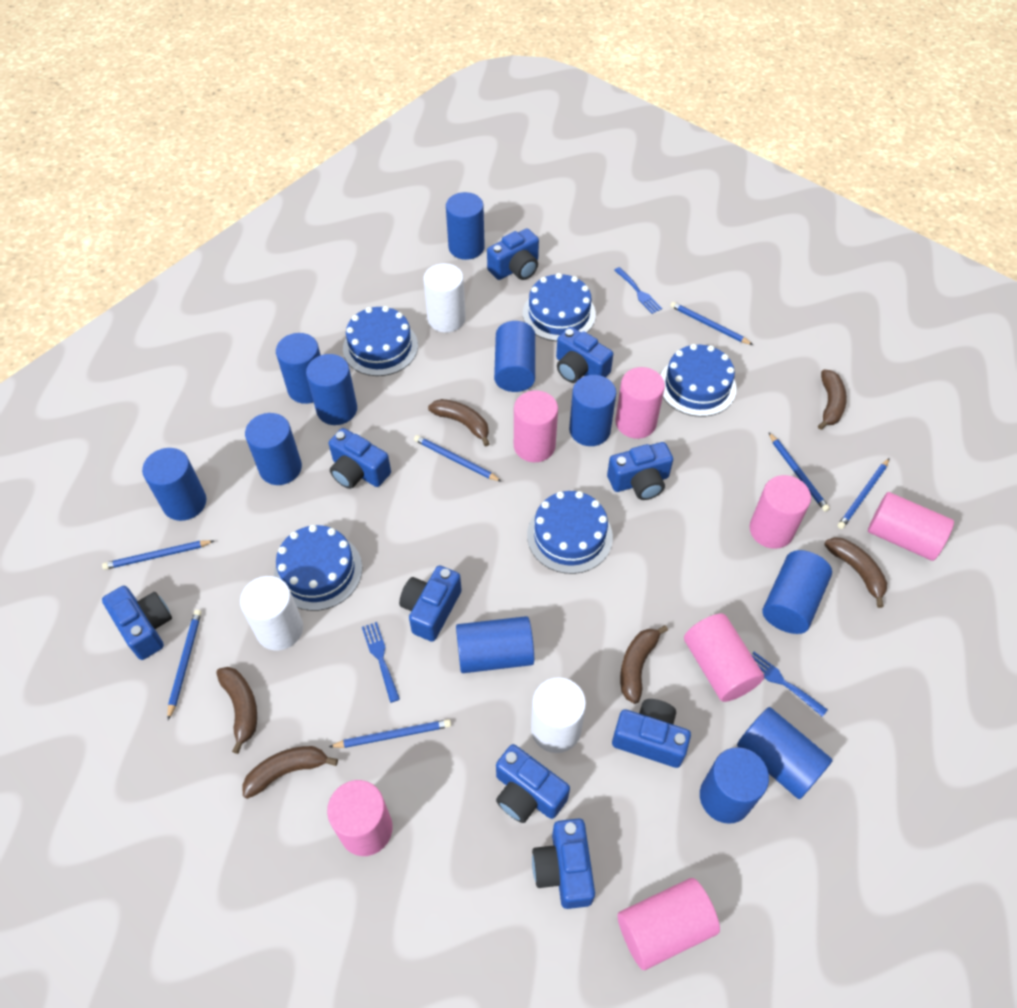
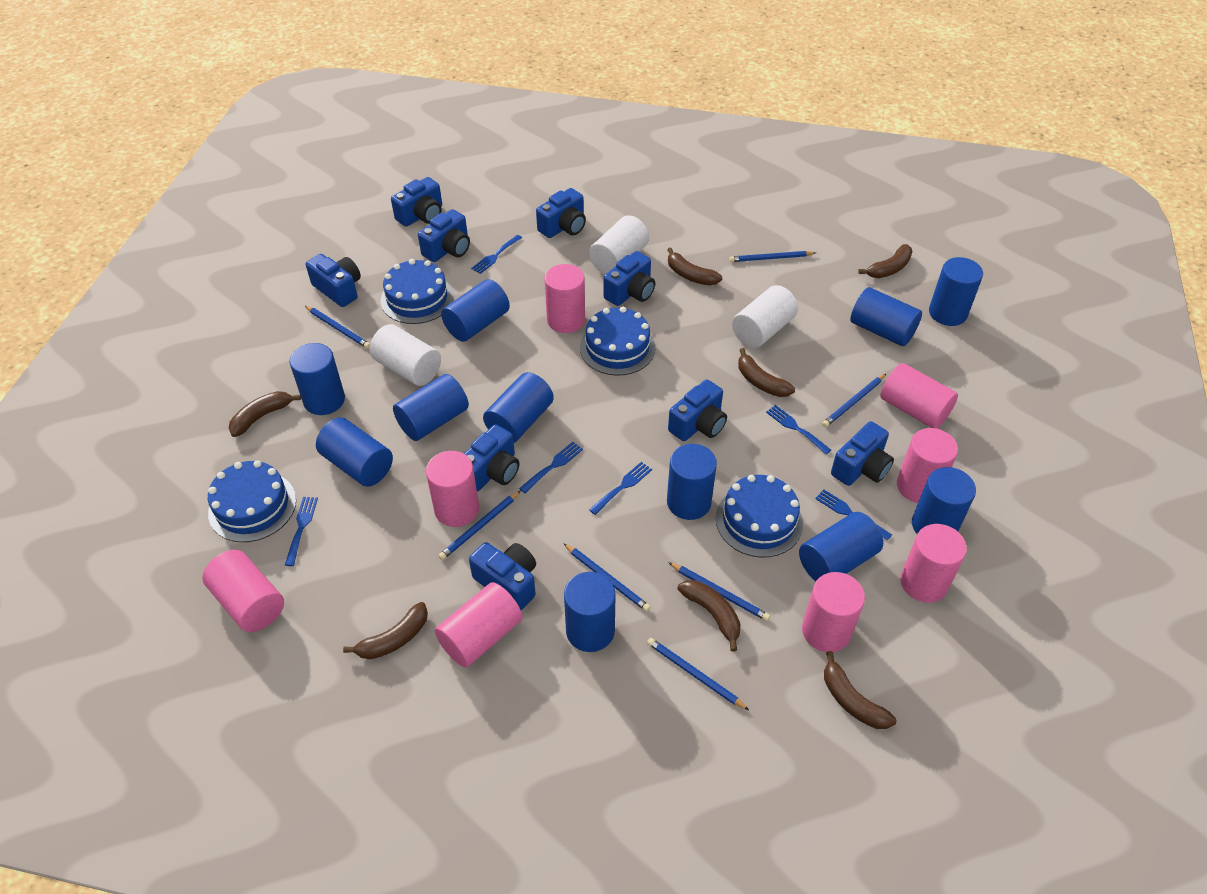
blue cake: [274,525,362,611] [343,306,418,376] [523,273,596,341] [527,491,613,574] [661,344,737,417] = 5 -> [208,460,296,542] [381,259,454,324] [580,307,655,376] [716,475,803,557] = 4
blue fork: [362,622,400,703] [614,267,662,314] [751,652,828,717] = 3 -> [285,497,318,566] [471,235,522,274] [519,442,583,493] [589,462,652,515] [766,405,831,454] [815,489,892,541] = 6
brown banana: [216,667,257,754] [242,746,338,799] [428,399,489,447] [620,625,668,704] [818,369,847,430] [824,537,887,608] = 6 -> [229,391,301,437] [343,602,428,659] [667,248,722,286] [678,580,741,651] [738,348,795,397] [824,651,896,729] [858,244,913,278] = 7
pink cylinder: [327,780,393,856] [514,390,558,462] [616,367,665,439] [618,878,720,970] [684,613,764,702] [750,475,811,549] [868,492,954,561] = 7 -> [202,550,284,632] [426,451,479,527] [435,582,523,668] [544,264,585,333] [802,572,865,652] [880,363,958,429] [897,428,958,503] [900,524,967,603] = 8

